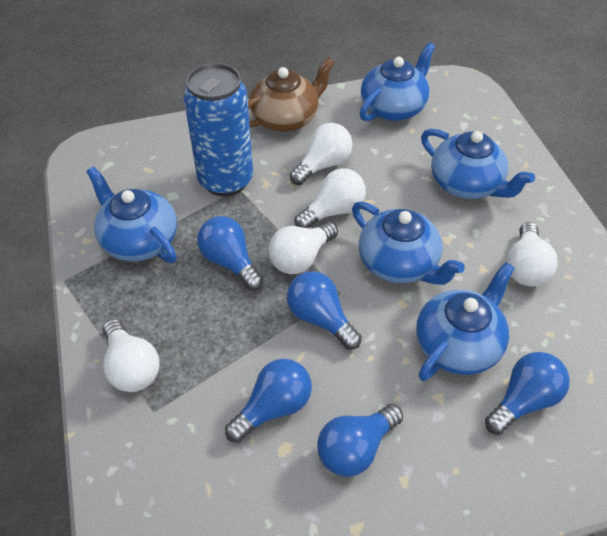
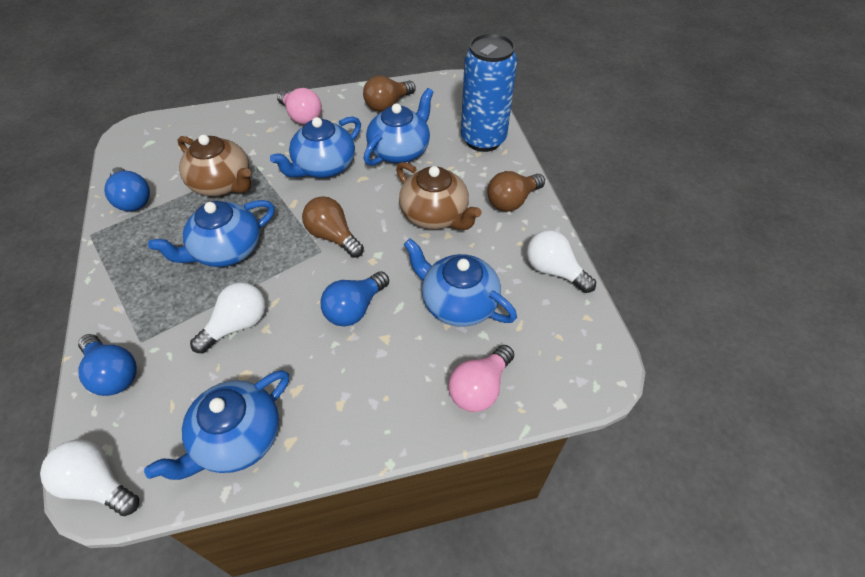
blue light bulb: [197,216,263,290] [225,359,312,443] [287,271,362,350] [317,404,403,477] [485,352,570,435] = 5 -> [78,334,137,396] [104,167,150,211] [320,271,389,327] = 3
brown light bulb: none = 0 -> [302,196,364,258] [363,75,416,112] [487,171,545,212] = 3
brown teapot: [248,57,335,132] = 1 -> [177,135,251,196] [396,162,482,230] = 2
pink light bulb: none = 0 -> [277,88,322,125] [448,345,514,412] = 2
white light bulb: [103,319,160,392] [268,222,338,274] [290,123,353,185] [294,169,366,228] [506,222,558,286] = 5 -> [40,440,139,516] [190,282,266,353] [527,230,596,293] = 3

